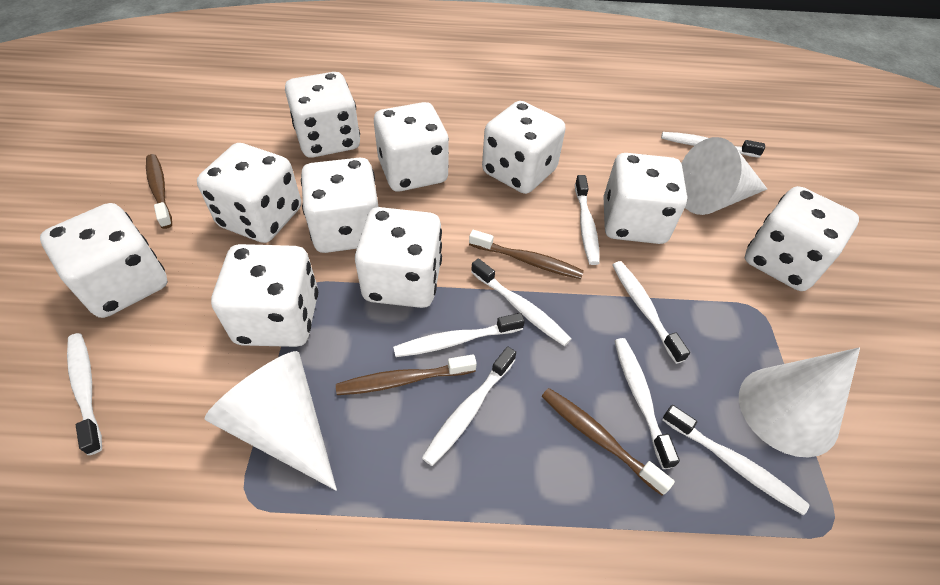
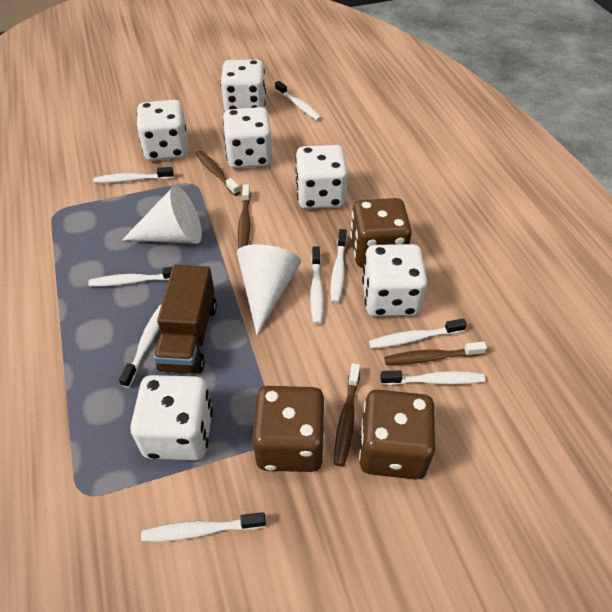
brown dice: none = 0 -> [252,386,325,472] [350,198,412,268] [359,389,435,480] = 3
brown truck: none = 0 -> [154,265,217,374] = 1
white cone: [205,351,337,490] [681,137,767,215] [739,347,860,458] = 3 -> [122,186,202,244] [237,245,301,335] = 2
white dice: [40,203,168,318] [197,143,301,243] [211,244,318,347] [285,72,360,158] [301,158,378,253] [355,207,442,308] [374,102,449,192] [482,101,566,194] [603,153,687,244] [745,186,859,291] = 10 -> [130,375,213,460] [137,100,188,161] [220,60,266,111] [223,107,272,169] [295,145,348,209] [362,244,427,317] = 6

